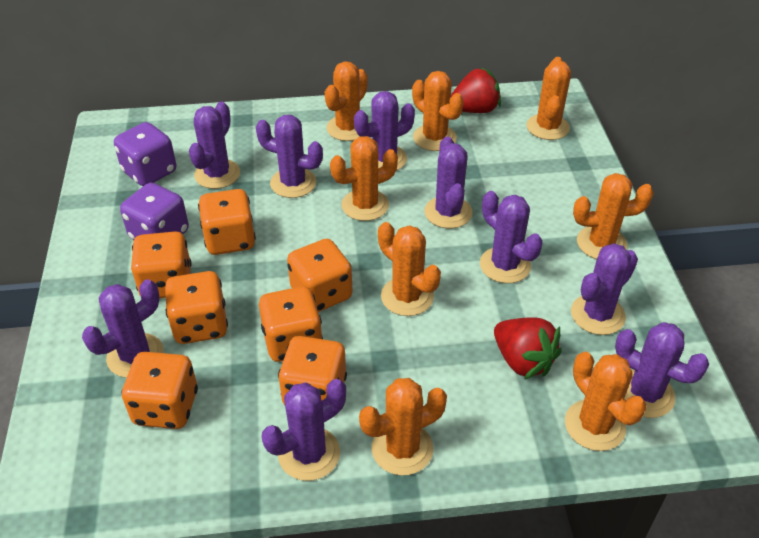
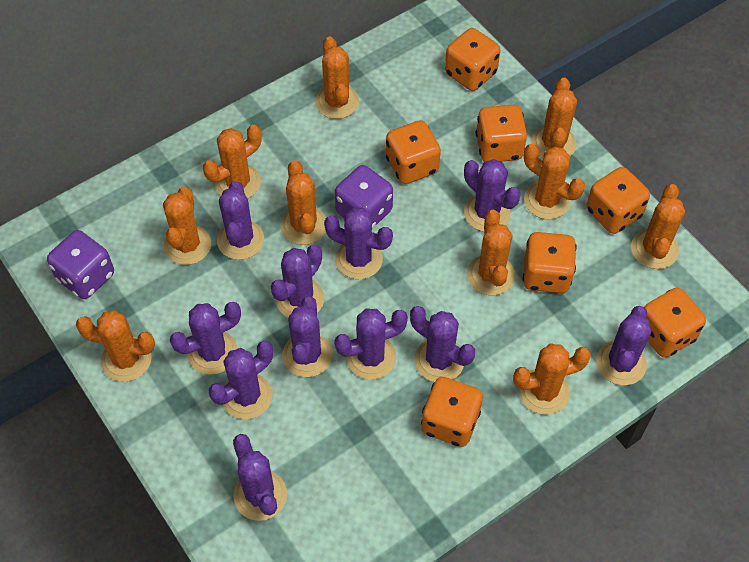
orange cactus: [325,62,368,141] [330,136,398,221] [359,378,447,476] [378,222,441,316] [412,71,464,151] [527,57,571,140] [565,352,647,451] [573,173,654,259] = 8 -> [76,310,155,382] [163,186,211,265] [203,125,261,199] [280,160,326,245] [315,36,359,119] [467,210,515,296] [513,343,591,415] [524,143,585,219] [531,78,577,158] [631,184,685,269] = 10
purple cactus: [82,279,164,378] [189,102,240,189] [256,115,323,198] [262,379,346,481] [354,91,415,171] [425,137,473,228] [480,191,543,283] [571,243,638,335] [615,322,709,418] = 9 -> [170,302,241,375] [209,341,273,419] [217,181,264,260] [233,434,287,521] [271,245,324,317] [282,296,332,377] [324,208,393,279] [334,308,408,380] [410,306,475,382] [464,159,521,231] [596,306,651,385] = 11
red strawberry: [451,67,501,113] [494,317,562,379] = 2 -> none = 0

